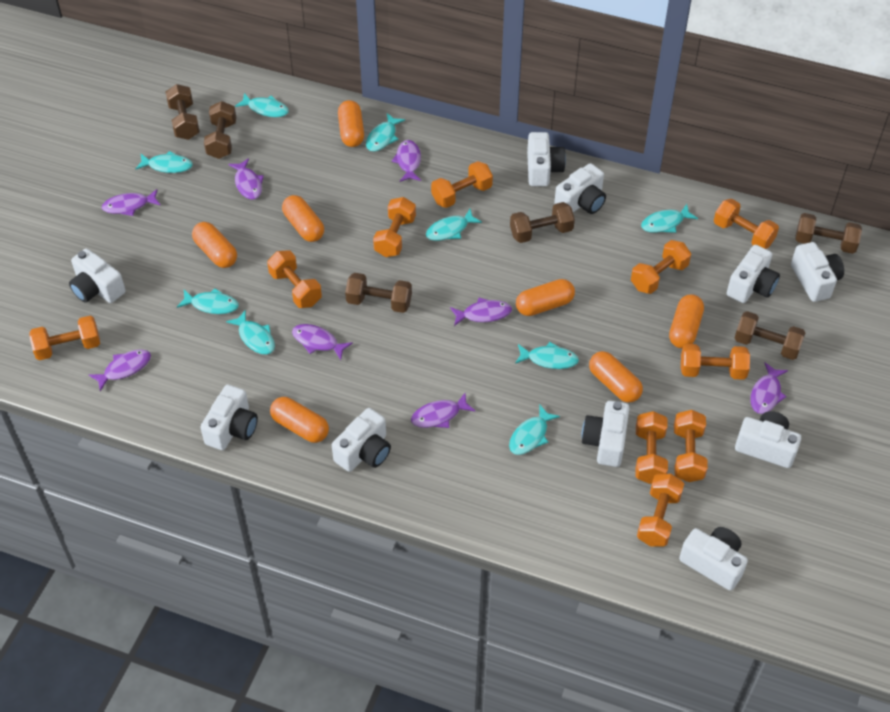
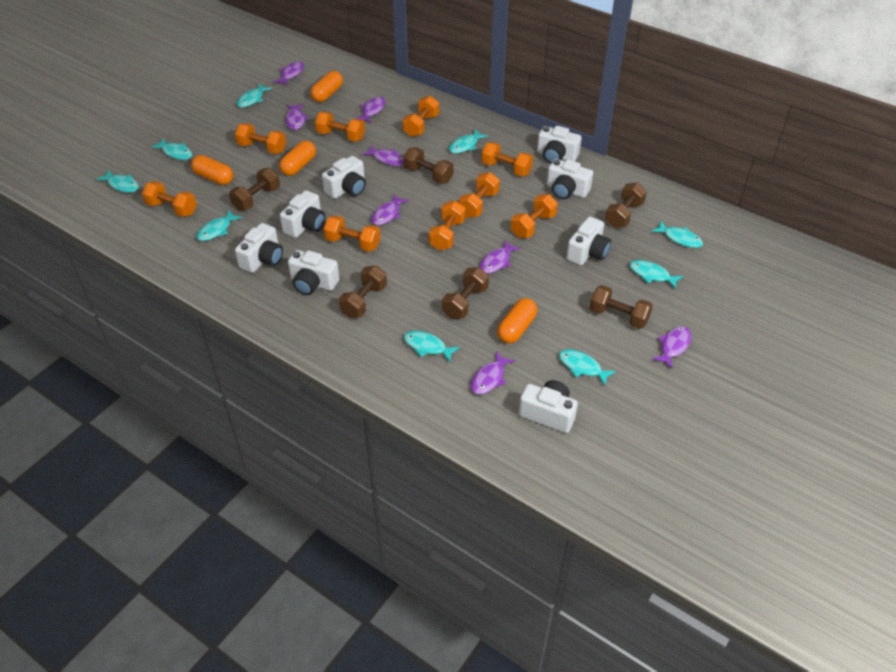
orange capsule: [192,222,237,268] [270,397,329,443] [282,195,324,242] [338,100,364,147] [516,279,575,316] [589,351,643,403] [669,294,704,348] = 7 -> [191,155,233,185] [279,140,316,176] [310,71,343,102] [497,298,537,344] = 4
orange dumbbell: [29,316,100,360] [267,250,322,308] [373,197,416,257] [431,161,493,208] [631,240,691,294] [635,411,668,484] [637,474,684,547] [674,410,708,482] [681,344,750,380] [714,199,779,249] = 10 -> [142,181,197,217] [235,123,286,154] [315,112,365,142] [324,216,380,252] [403,96,439,137] [429,201,466,251] [459,172,500,218] [481,142,533,176] [511,194,558,238] = 9
white camera: [69,248,126,303] [200,385,258,450] [332,408,391,472] [527,132,566,186] [554,163,606,214] [581,401,629,467] [679,527,748,591] [727,245,780,303] [735,411,801,468] [791,242,844,302] = 10 -> [235,223,283,273] [280,190,326,238] [288,250,339,295] [322,156,366,199] [519,380,578,433] [537,126,582,164] [547,159,593,200] [566,217,611,265] = 8

